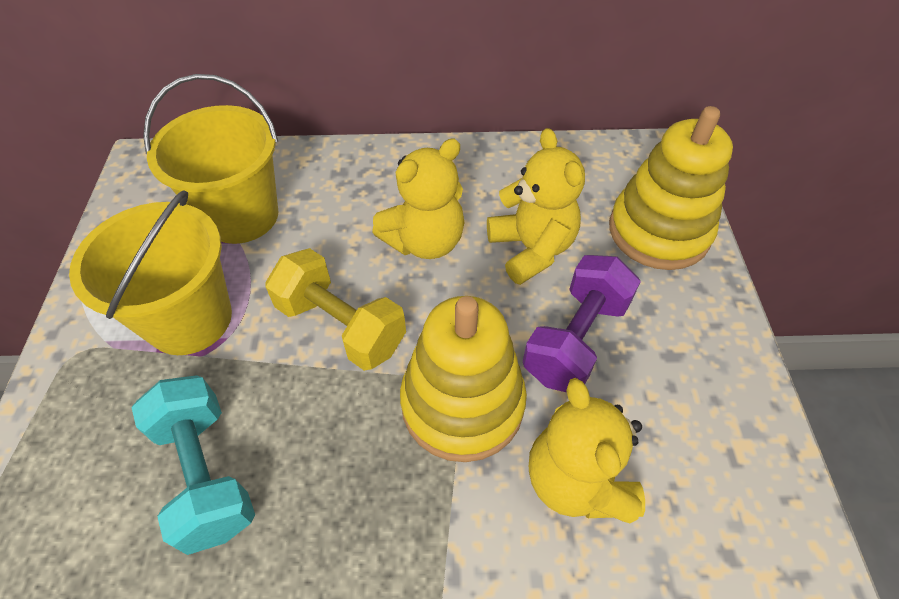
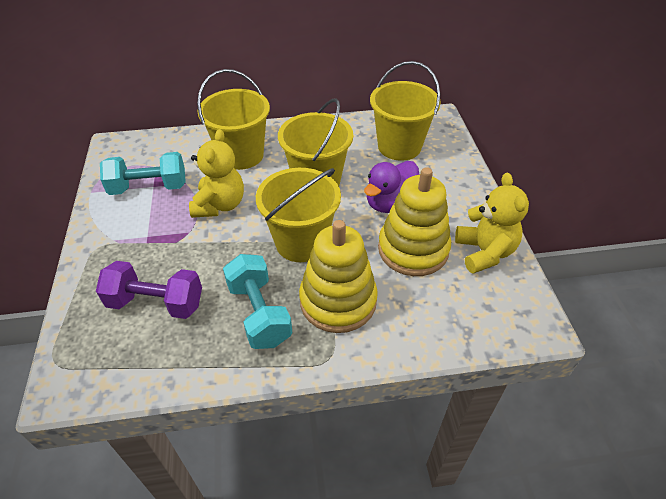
purple duck: none = 0 -> [364,161,419,213] = 1
turquoise dumbbell: [131,375,255,555] = 1 -> [100,152,186,195] [223,254,292,349] = 2
yellow bucket: [69,190,232,355] [143,74,278,244] = 2 -> [197,69,270,170] [256,168,341,262] [278,98,353,186] [370,61,441,161] = 4
yellow dumbbell: [265,248,406,371] = 1 -> none = 0
yellow teddy bear: [372,138,465,259] [487,128,585,285] [529,378,645,523] = 3 -> [189,129,244,218] [455,173,529,274] = 2

